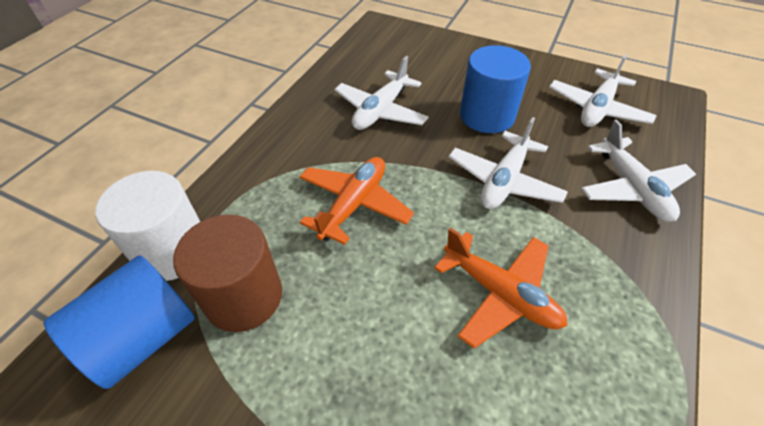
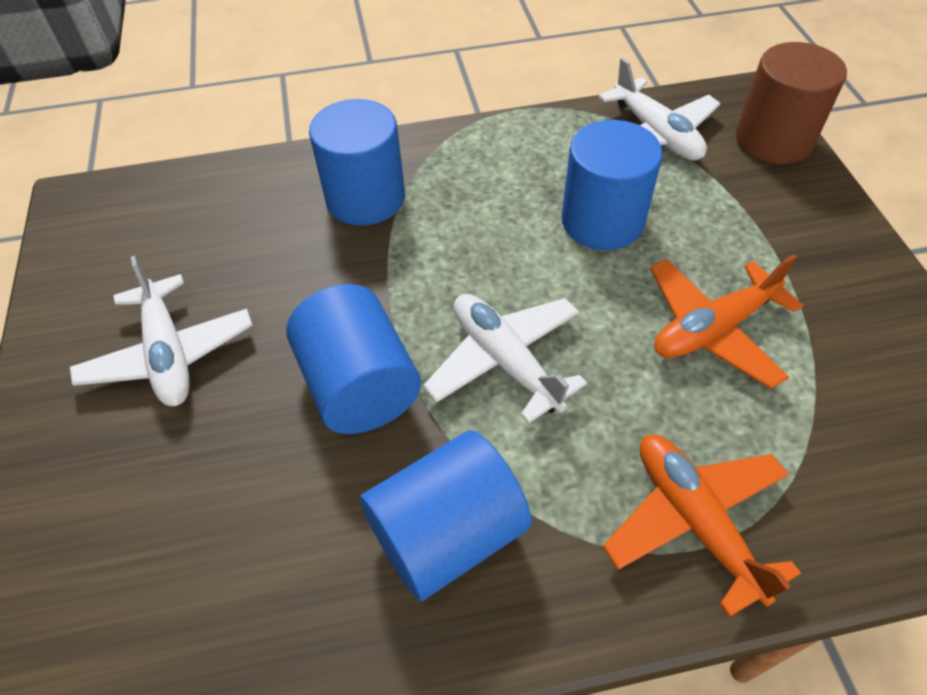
blue cylinder: [44,256,195,389] [460,45,531,133] = 2 -> [286,284,421,434] [309,99,405,226] [360,430,532,601] [562,120,662,250] = 4
white cylinder: [95,171,200,281] = 1 -> none = 0
white plane: [334,56,429,130] [449,117,568,209] [549,54,657,127] [581,120,696,222] = 4 -> [70,256,253,406] [423,294,587,424] [599,58,721,160] = 3

